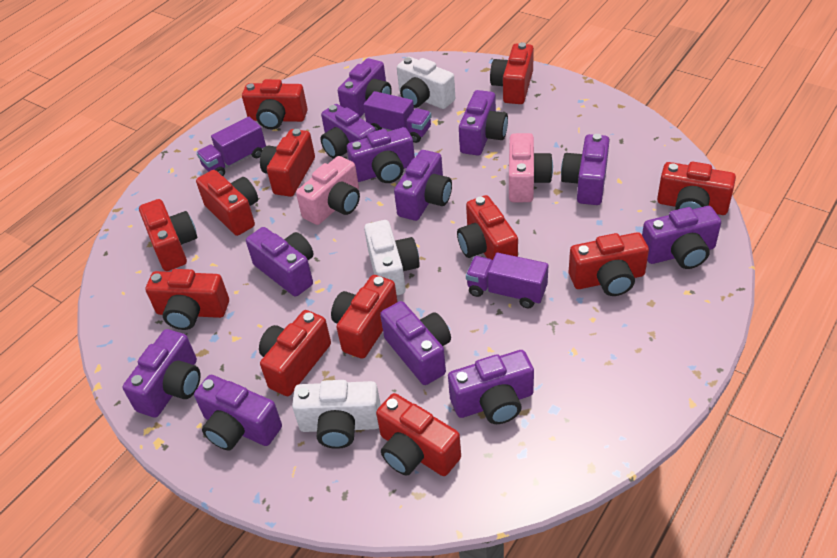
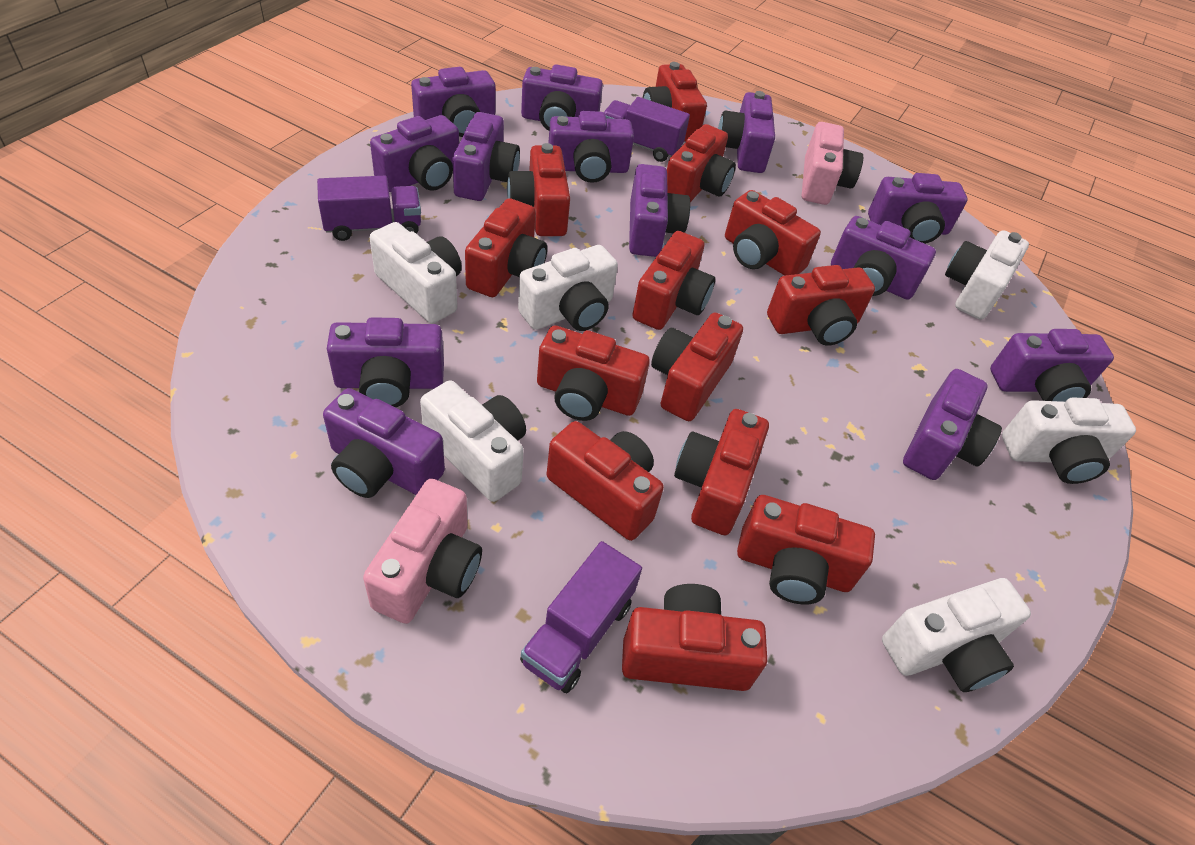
purple camera: [122,329,201,418] [194,375,282,451] [246,227,313,297] [320,104,376,159] [338,58,392,118] [347,127,415,183] [380,301,451,385] [394,150,452,221] [448,350,534,424] [459,90,508,155] [561,134,610,205] [642,206,721,269] = 12 -> [323,388,445,498] [327,317,444,407] [370,115,459,192] [411,67,496,137] [453,112,520,201] [521,64,603,130] [549,111,634,183] [629,164,690,257] [718,91,775,173] [831,216,936,300] [868,173,968,244] [903,369,1002,480] [990,329,1114,402] = 13
red camera: [139,199,197,271] [145,269,229,330] [196,170,258,236] [242,79,308,130] [259,310,331,396] [260,129,315,197] [331,275,398,359] [376,393,461,476] [457,195,518,260] [490,42,534,104] [569,232,649,296] [657,162,736,215] = 12 -> [465,198,547,297] [507,143,570,236] [537,325,650,421] [547,421,664,541] [622,584,767,691] [632,231,715,330] [643,62,707,142] [651,312,743,421] [667,124,736,202] [674,409,769,535] [725,190,821,276] [737,495,875,604] [767,265,875,346] = 13
white camera: [292,380,381,449] [364,220,420,295] [397,57,455,109] = 3 -> [370,222,462,323] [420,380,526,502] [518,245,618,331] [882,578,1031,692] [945,230,1029,320] [1002,397,1136,484] = 6

